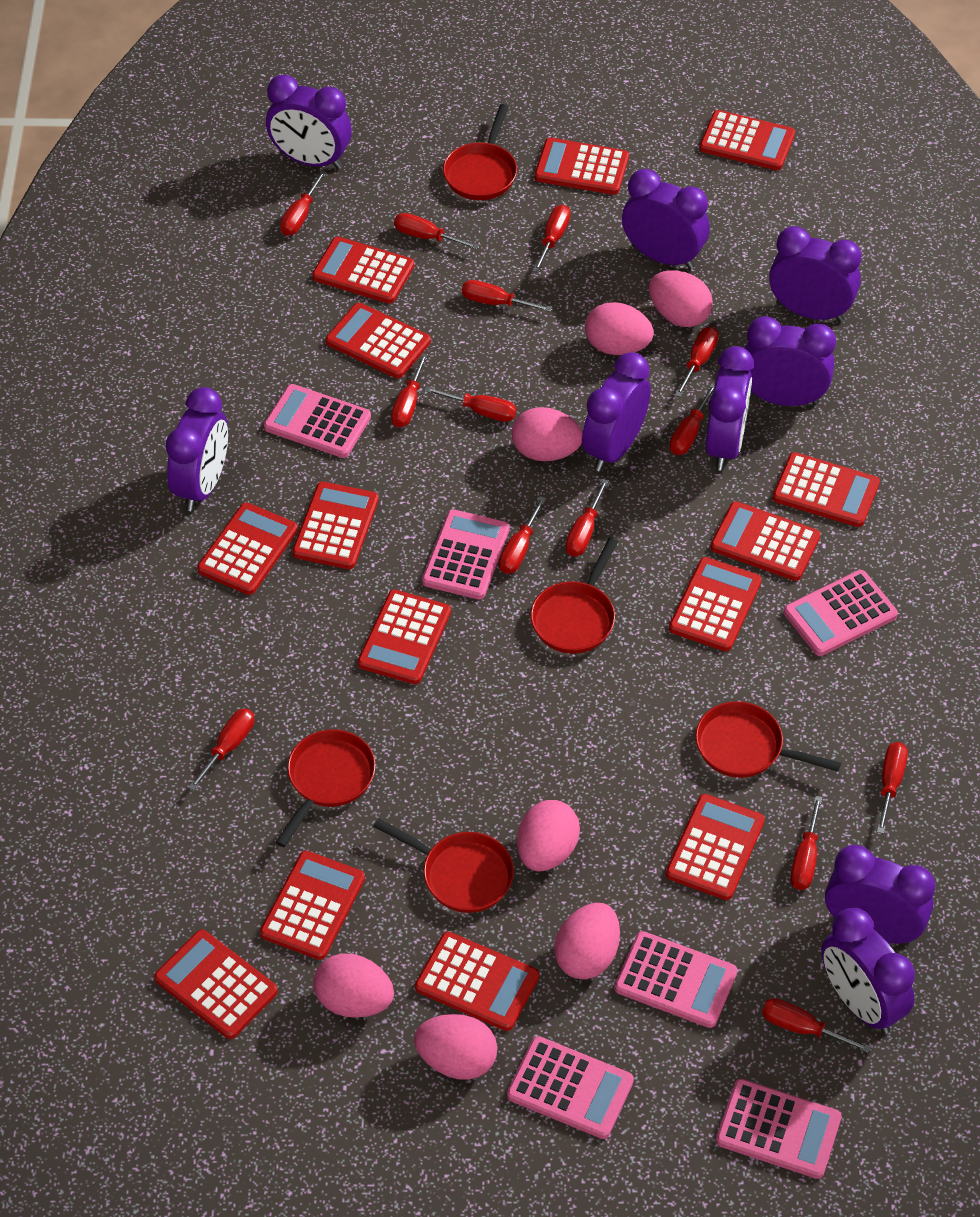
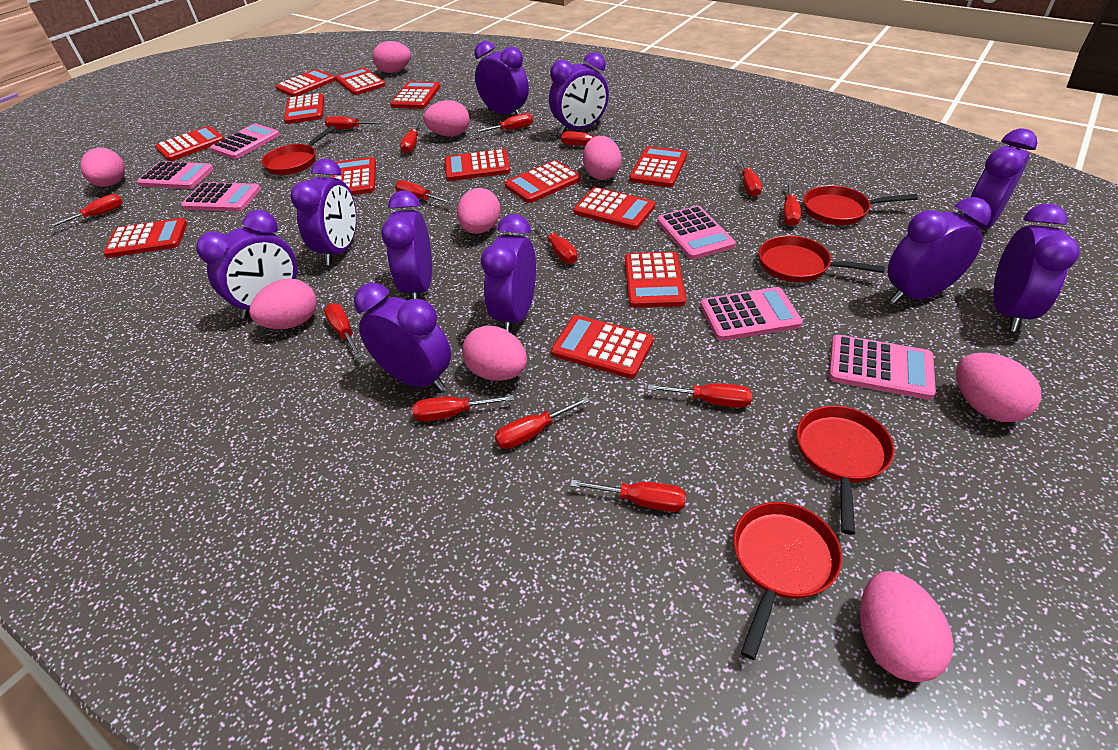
pink egg: [314,954,394,1018] [414,1014,497,1080] [512,407,583,461] [517,800,580,872] [554,903,620,980] [585,302,654,355] [649,270,713,327] = 7 -> [80,148,125,187] [249,278,317,329] [372,41,411,73] [423,100,469,136] [457,188,500,234] [462,326,527,381] [583,136,621,180] [860,571,954,682] [956,353,1042,422] = 9
purple clock: [166,387,228,511] [266,74,352,169] [582,352,651,472] [622,169,710,270] [705,346,754,471] [745,316,836,406] [769,226,862,322] [821,908,915,1034] [825,845,935,944] = 9 -> [196,210,297,319] [291,159,356,265] [354,283,451,391] [381,190,432,299] [474,41,529,115] [481,214,536,333] [549,52,609,134] [887,197,991,304] [963,128,1038,229] [994,204,1080,332] = 10
red calculator: [154,930,278,1039] [197,503,298,595] [260,851,365,960] [292,482,379,569] [312,237,414,304] [326,303,431,378] [358,590,451,684] [415,932,539,1031] [535,138,629,195] [666,794,765,900] [669,557,762,651] [699,110,795,170] [710,501,820,581] [773,452,880,527] = 14 -> [103,218,187,258] [155,126,224,161] [276,69,336,97] [284,93,324,124] [331,157,376,195] [335,68,386,95] [390,81,440,109] [445,149,510,181] [505,160,581,203] [551,315,654,379] [573,187,655,230] [625,251,686,308] [629,146,687,187] = 13

